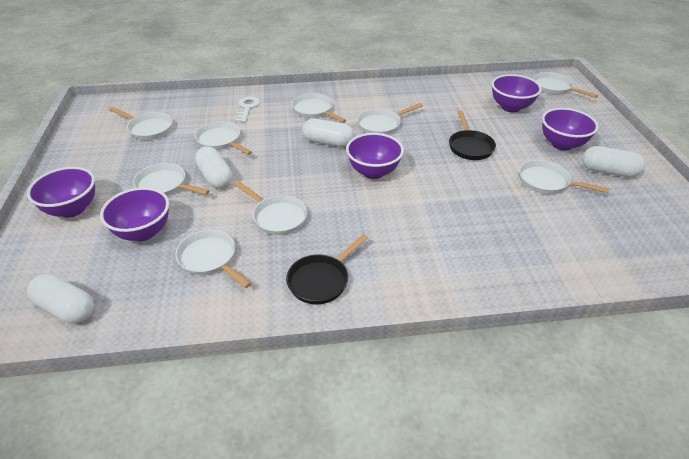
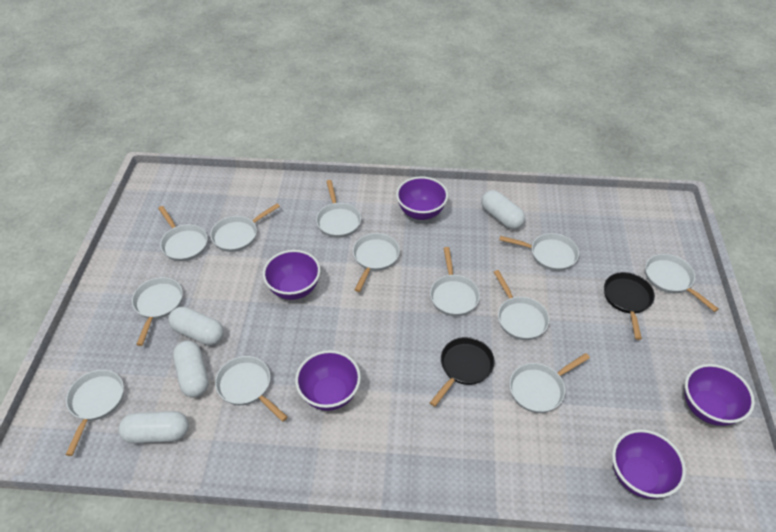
white key: [235,96,260,122] = 1 -> none = 0
white pan: [109,107,173,140] [133,163,209,196] [175,230,251,288] [194,121,252,155] [235,182,307,235] [291,93,347,123] [357,103,423,135] [519,160,609,194] [533,72,598,98] = 9 -> [66,370,124,456] [132,277,183,346] [158,206,208,261] [210,203,280,252] [215,356,288,422] [316,180,361,238] [353,233,400,292] [430,247,480,316] [494,270,549,340] [499,233,579,271] [509,353,590,413] [645,254,719,312] = 12

